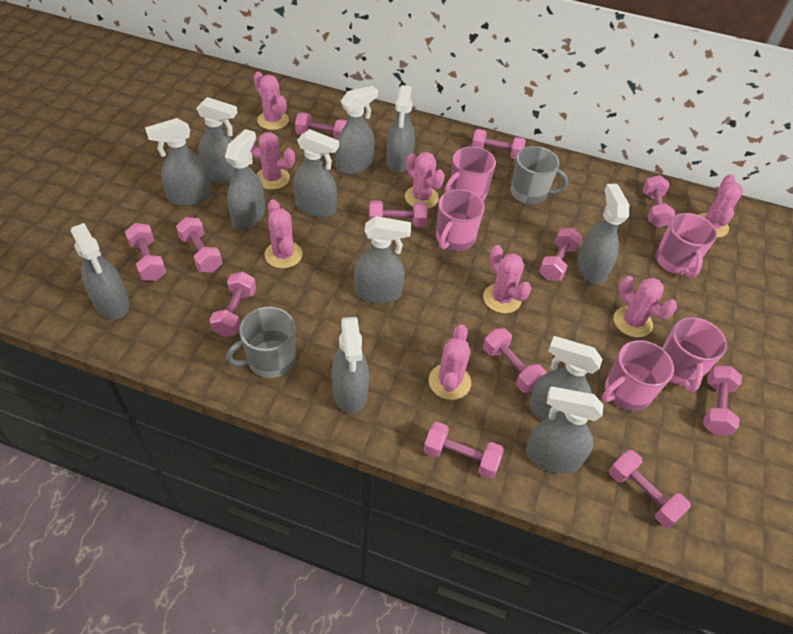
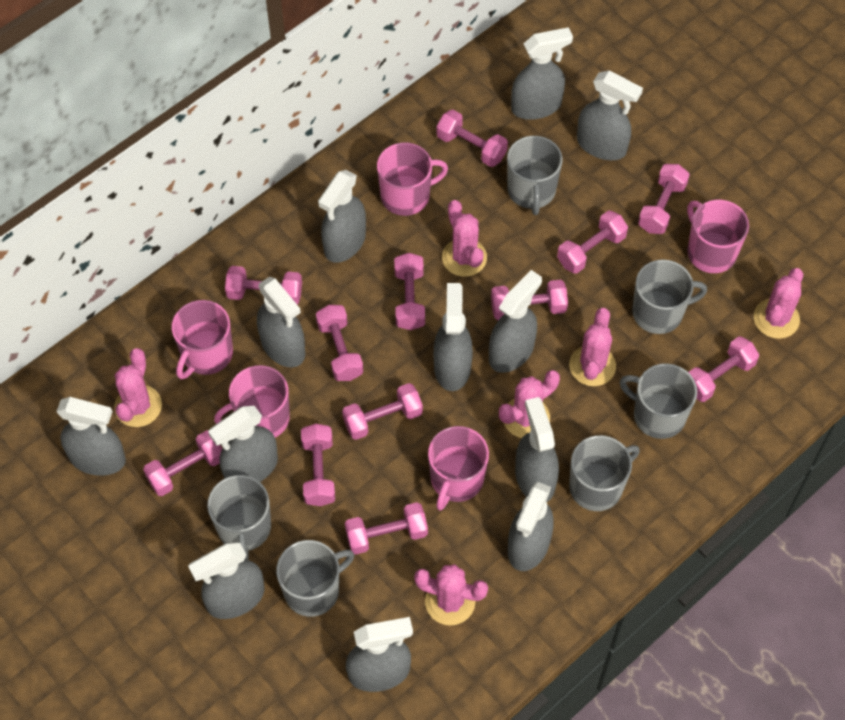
grey mug: [226,307,296,378] [511,146,568,204] = 2 -> [207,475,271,560] [276,540,354,617] [507,136,563,215] [569,435,640,511] [620,364,697,439] [632,259,707,334] = 6
pink cactus: [250,132,295,190] [254,72,289,130] [264,199,303,268] [405,152,445,209] [429,324,471,400] [483,245,531,313] [614,276,677,337] [698,174,743,237] = 8 -> [114,348,162,427] [414,564,488,625] [442,200,487,277] [499,370,560,438] [569,308,616,386] [754,268,804,339] = 6

